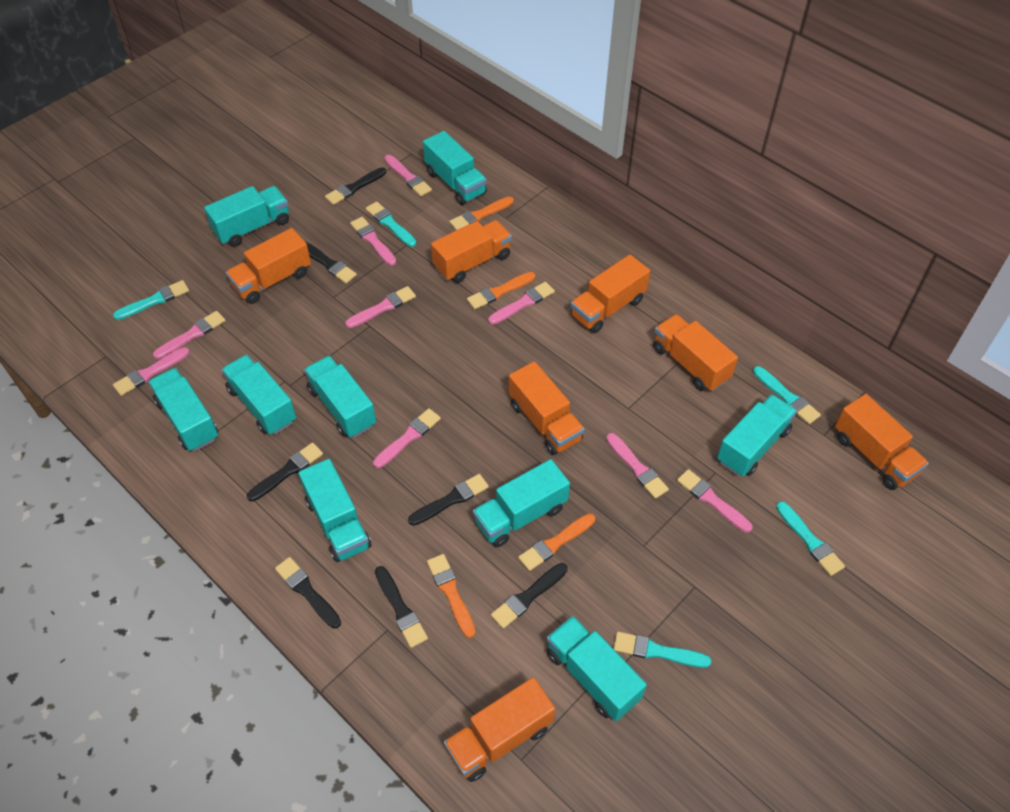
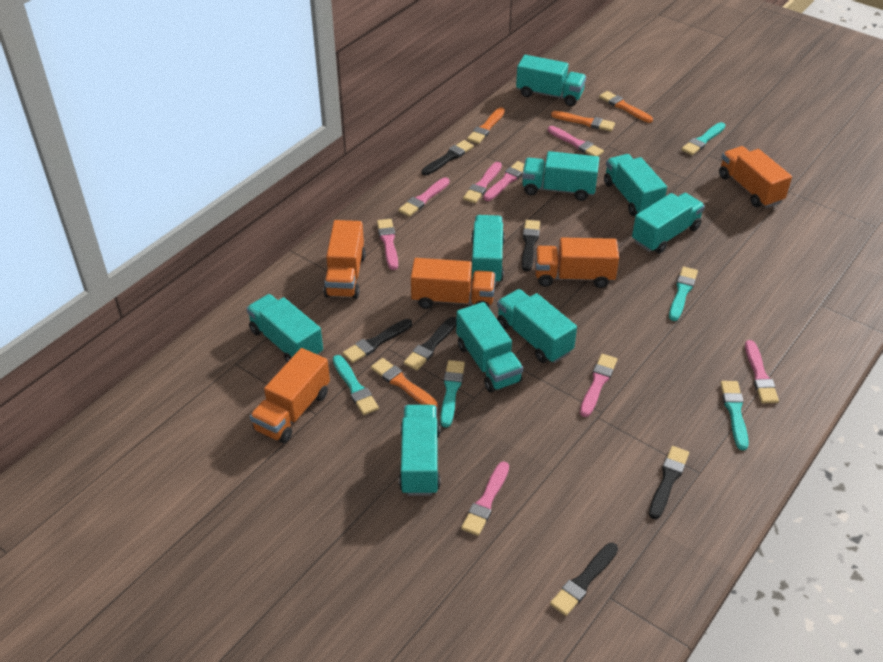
black brush: [247,442,323,502] [275,557,341,628] [306,242,357,283] [325,167,386,205] [375,566,428,648] [408,474,489,526] [491,563,568,629] = 7 -> [342,319,412,363] [404,317,456,371] [422,140,474,175] [522,220,540,271] [550,543,618,616] [649,446,689,519] = 6
orange truck: [226,228,311,304] [431,220,512,283] [444,677,555,782] [509,361,584,455] [571,254,650,333] [653,314,738,392] [835,394,929,490] = 7 -> [250,348,330,443] [323,220,366,299] [411,258,496,309] [535,237,619,288] [719,146,792,208] = 5
pink brush: [113,347,190,396] [153,311,226,359] [345,286,416,328] [350,217,396,266] [373,408,441,468] [384,155,432,196] [488,282,555,324] [606,433,669,499] [677,469,753,532] = 9 -> [377,219,398,270] [398,177,450,217] [461,462,509,536] [463,162,502,203] [483,161,524,201] [548,126,604,156] [580,354,617,417] [745,340,779,403] = 8

